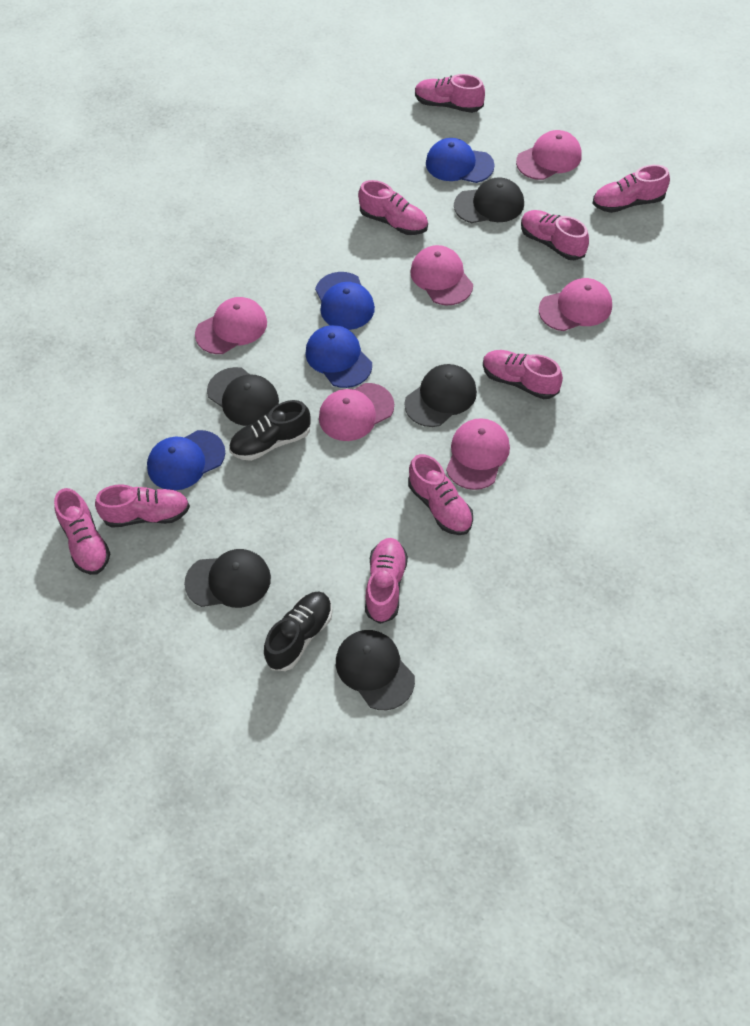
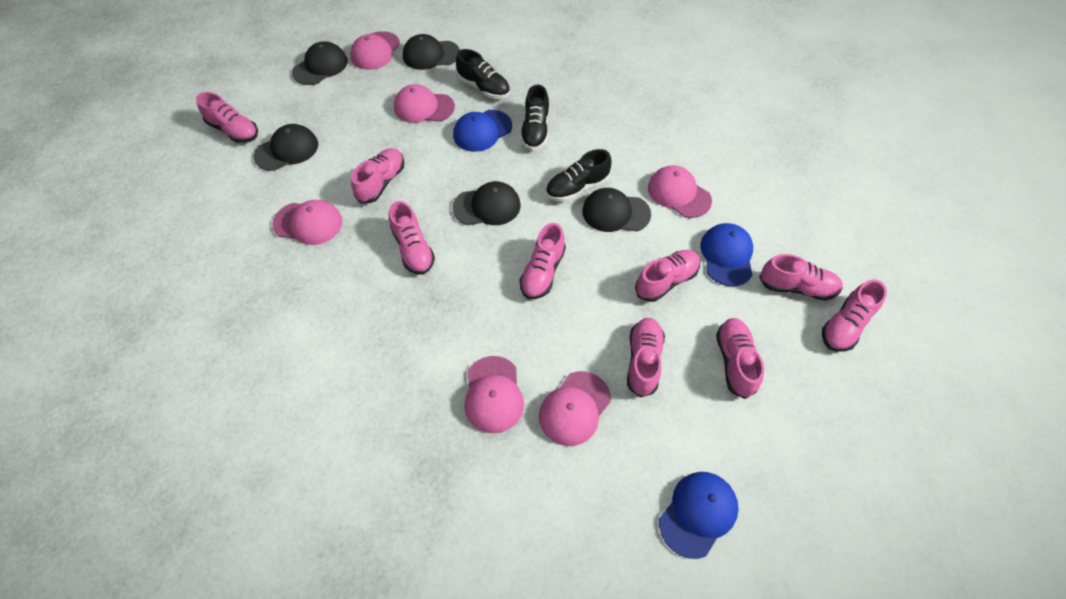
black shoe: [229,400,311,461] [264,591,333,671] = 2 -> [456,49,510,99] [520,85,549,150] [546,149,612,202] = 3
blue cap: [147,430,225,491] [305,325,372,388] [315,272,375,330] [426,138,495,183] = 4 -> [453,110,512,152] [659,472,739,559] [700,223,753,286] = 3

